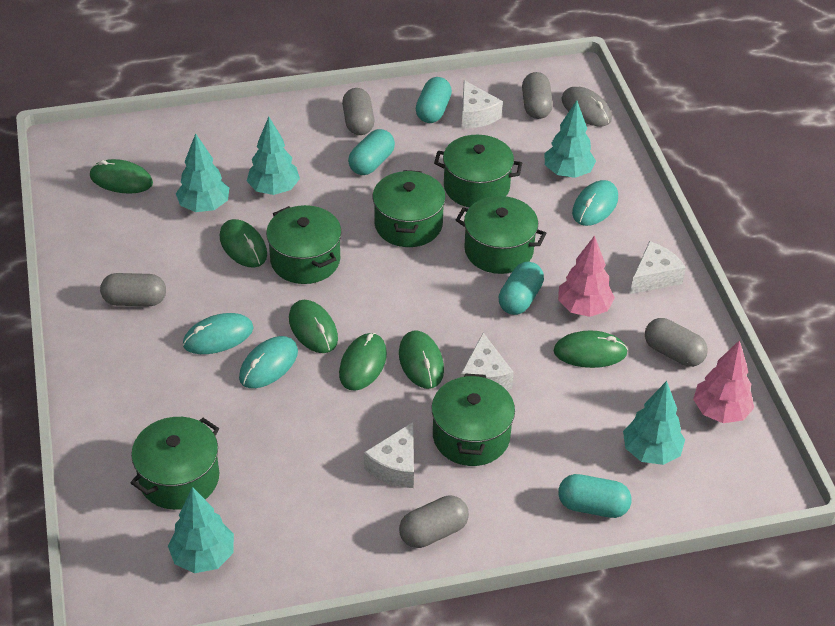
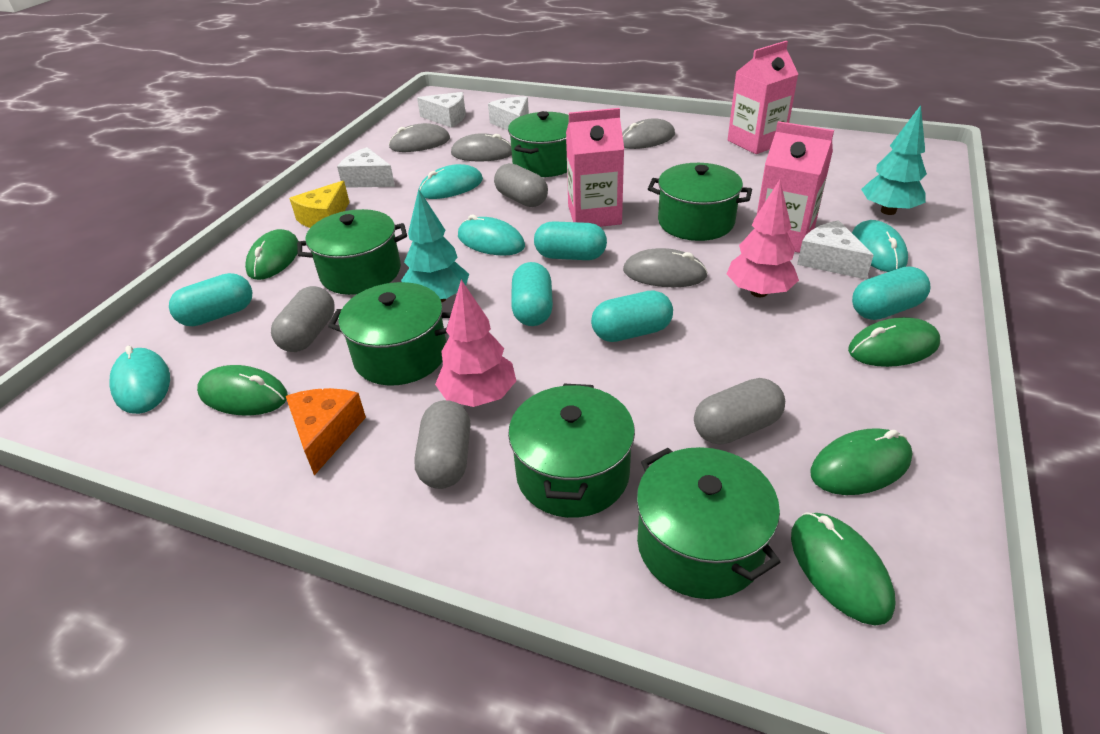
green mouse: [90,159,153,194] [220,219,267,268] [289,300,338,353] [339,333,387,391] [399,331,444,389] [554,330,628,368] = 6 -> [197,365,288,416] [245,229,298,280] [791,512,896,625] [810,428,912,495] [848,317,940,367] = 5
grey capsule: [100,273,166,306] [342,88,374,135] [399,495,469,548] [522,72,553,119] [645,318,708,367] = 5 -> [271,286,335,352] [415,400,471,489] [494,163,548,207] [694,378,785,444] = 4
grey mouse: [561,87,612,126] = 1 -> [389,123,450,152] [451,133,512,162] [622,118,675,149] [623,248,708,287] = 4
orange cheese: none = 0 -> [286,388,366,475] = 1
pink carton: none = 0 -> [566,108,624,227] [728,41,798,154] [757,121,834,253] = 3
turquoise capsule: [348,129,395,175] [416,77,452,123] [499,262,544,315] [558,474,632,518] = 4 -> [169,273,252,326] [511,262,553,326] [534,221,607,260] [591,290,673,342] [852,266,931,320] = 5
turquoise mouse: [183,313,254,354] [239,336,298,388] [572,180,618,226] = 3 -> [109,346,170,414] [419,164,483,199] [458,215,525,256] [852,220,908,272] = 4
turquoise tree: [168,487,234,573] [176,133,229,212] [247,117,300,195] [544,100,596,178] [623,381,685,465] = 5 -> [401,189,469,302] [861,105,927,215] = 2
yellow cheese: none = 0 -> [289,181,349,228] = 1

